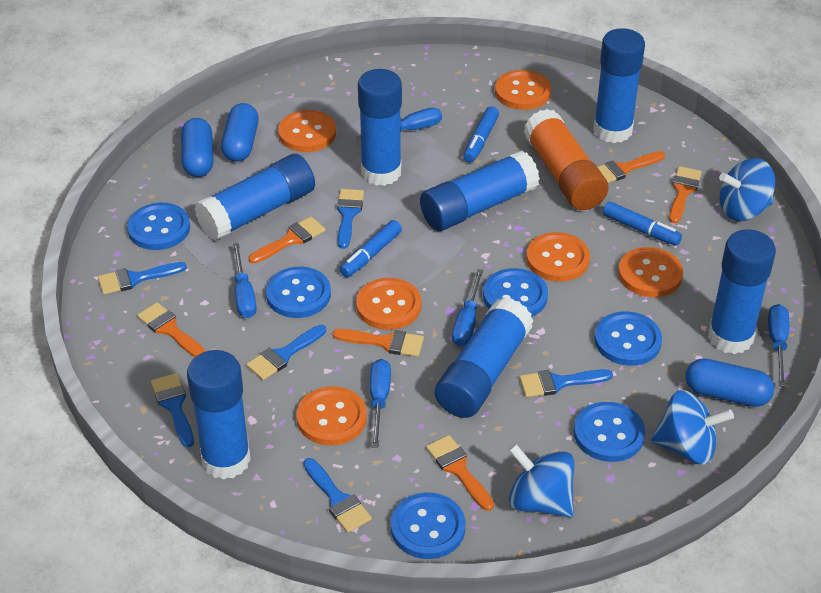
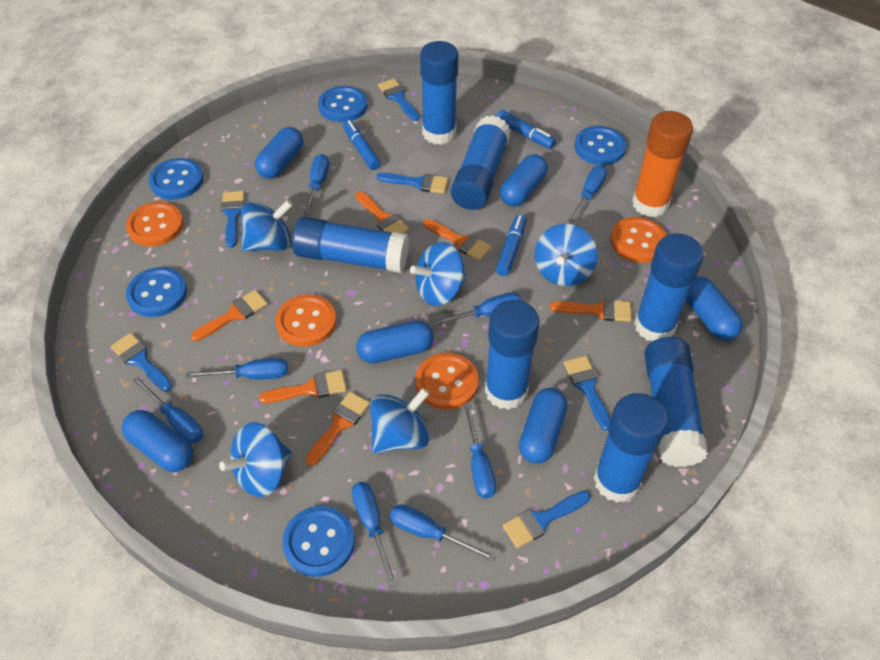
blue button: [127,203,190,250] [266,267,331,318] [391,492,465,559] [483,268,548,317] [574,402,646,462] [594,311,662,366] = 6 -> [126,267,187,317] [149,158,203,200] [282,506,355,577] [318,86,367,122] [575,126,627,165] = 5
blue capsule: [181,118,213,177] [221,103,259,162] [685,358,774,407] = 3 -> [122,410,193,472] [255,127,303,179] [356,321,434,363] [500,154,548,206] [519,388,567,464] [686,277,743,340] = 6
blue screwdriver: [233,243,257,318] [356,108,442,140] [370,359,391,448] [452,269,484,346] [768,304,789,387] = 5 -> [133,377,203,443] [186,358,288,380] [303,154,329,217] [352,482,397,587] [390,504,496,561] [430,292,522,327] [463,402,496,499] [568,165,607,224] = 8
blue spinning top: [509,444,574,517] [651,390,734,465] [719,158,775,221] = 3 -> [219,422,292,497] [241,200,293,251] [370,388,430,453] [410,242,466,306] [535,224,598,286] = 5
orange button: [278,110,336,152] [297,386,367,446] [356,278,421,330] [495,70,551,110] [526,232,590,282] [618,247,683,297] = 6 -> [126,202,184,247] [275,294,337,347] [415,353,479,410] [610,217,667,263] = 4

